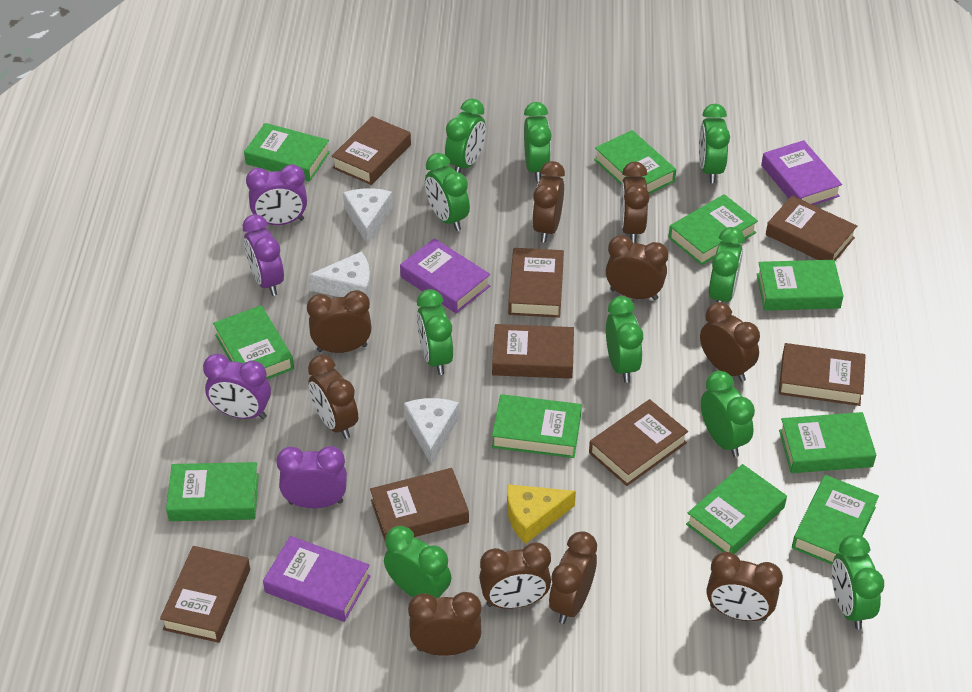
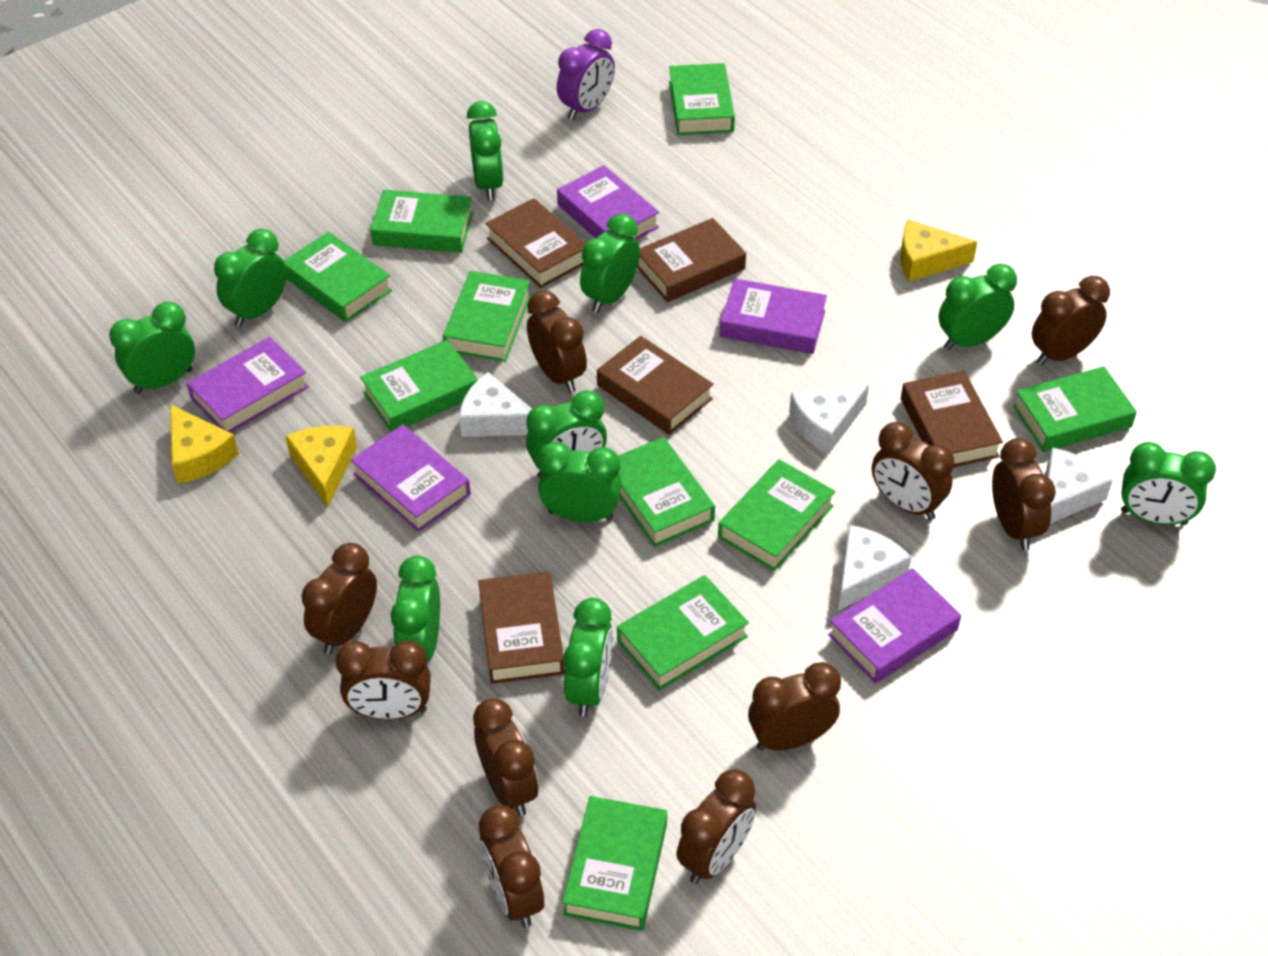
brown book: [160,546,250,643] [332,116,411,185] [370,468,469,540] [492,324,574,379] [508,248,564,318] [589,399,688,486] [766,196,857,261] [779,343,866,406] = 8 -> [478,571,565,684] [485,198,586,288] [597,336,713,435] [637,218,746,302] [901,371,1003,467] = 5
purple book: [263,536,370,622] [400,238,490,314] [761,140,842,205] = 3 -> [187,337,309,433] [351,424,471,532] [557,165,659,240] [720,278,827,354] [828,568,961,684] = 5
purple clock: [203,354,271,419] [242,214,284,296] [246,164,307,225] [276,446,347,508] = 4 -> [557,29,615,120] = 1
white cheese: [308,251,371,298] [343,188,393,245] [404,398,459,464] = 3 -> [459,372,532,437] [789,384,869,454] [838,525,911,611] [1046,447,1113,524] = 4
yellow cheese: [507,484,576,544] = 1 -> [170,404,239,484] [286,426,357,507] [900,220,977,282] = 3

